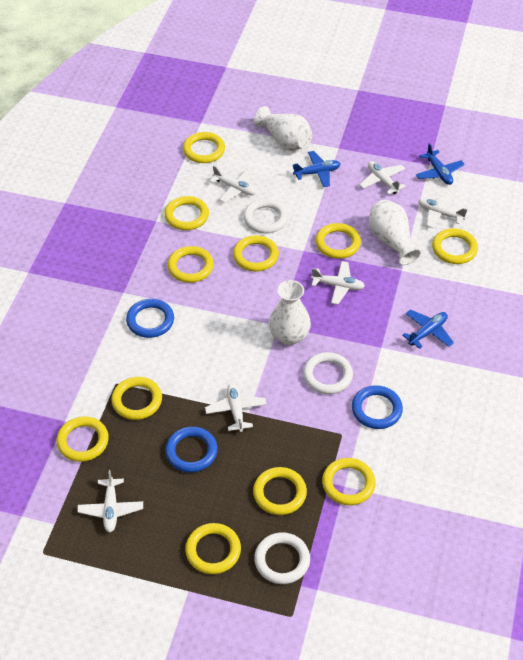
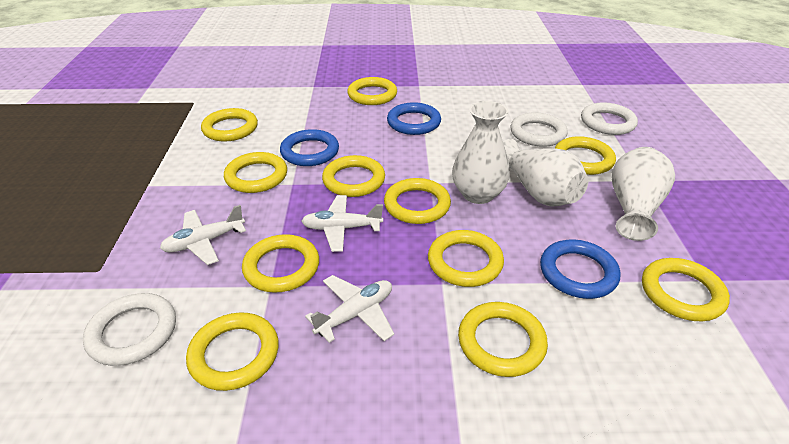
blue plane: [292,151,341,187] [402,309,454,349] [416,143,465,185] = 3 -> none = 0
white plane: [77,470,143,532] [205,383,267,432] [210,166,256,203] [311,261,365,304] [359,161,406,195] [418,192,468,228] = 6 -> [160,205,246,265] [301,195,383,252] [305,275,394,343] = 3

